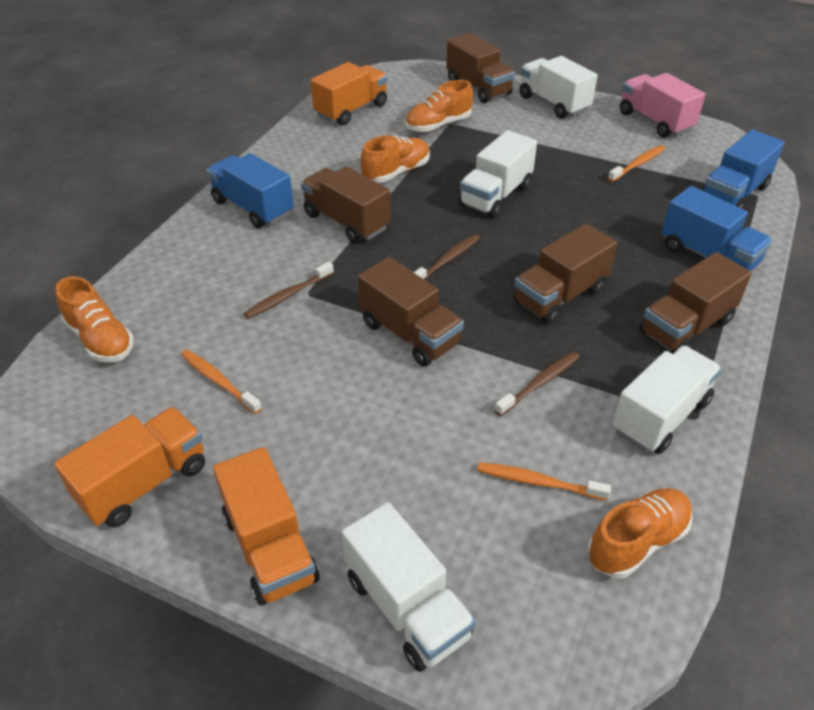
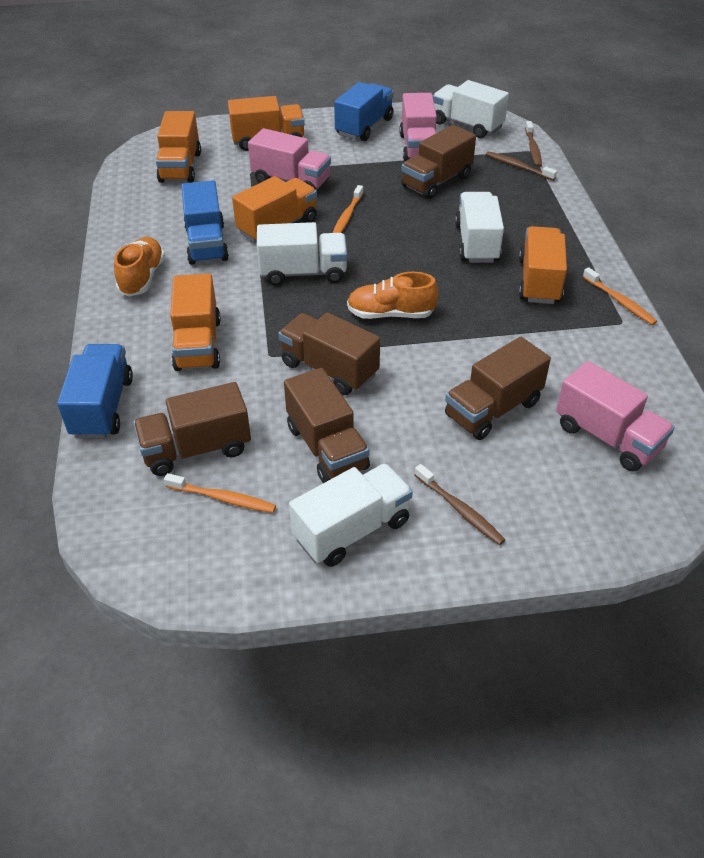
orange shoe: [56,276,134,362] [361,135,430,183] [405,80,473,132] [587,488,693,578] = 4 -> [114,237,165,296] [347,272,439,319] = 2
orange truck: [54,407,205,528] [213,447,320,606] [311,62,387,126] = 3 -> [156,111,201,183] [170,274,221,371] [228,96,305,151] [232,176,317,243] [519,226,567,304] = 5
pink truck: [620,73,705,138] = 1 -> [248,128,331,190] [399,93,437,162] [556,361,675,472] = 3

